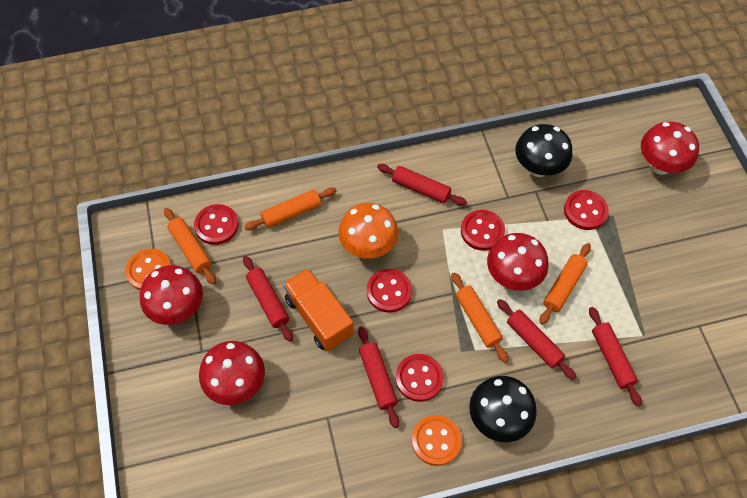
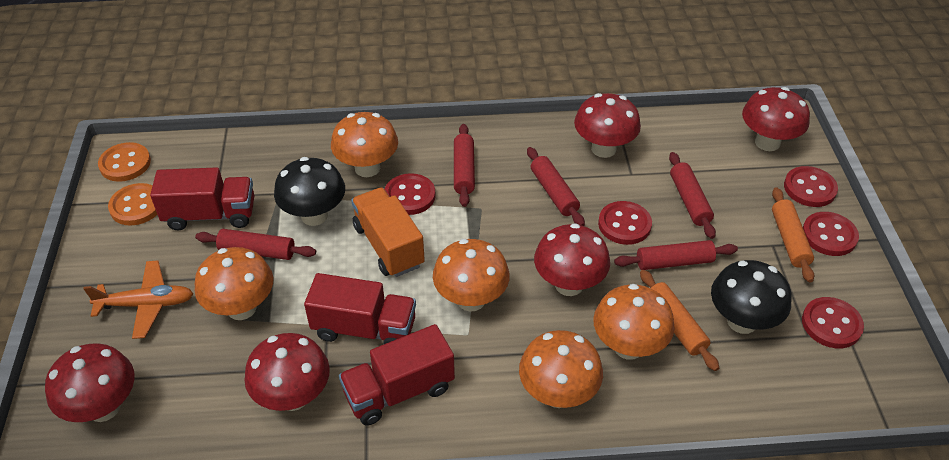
orange mushroom: [338,203,398,259] = 1 -> [195,247,273,320] [331,112,398,177] [433,239,510,312] [519,330,603,408] [593,284,675,360] = 5
orange plane: none = 0 -> [83,260,193,339] = 1
orange rolling pin: [164,208,216,284] [244,187,337,230] [451,272,508,363] [540,243,591,325] = 4 -> [640,270,719,371] [772,187,814,282] = 2
red mushroom: [140,265,203,325] [199,341,265,405] [487,233,549,291] [641,122,699,175] = 4 -> [45,343,135,422] [244,333,330,411] [534,223,610,296] [574,93,641,158] [742,87,810,151] = 5
red truck: none = 0 -> [150,167,254,231] [304,273,416,345] [339,324,455,426] = 3

